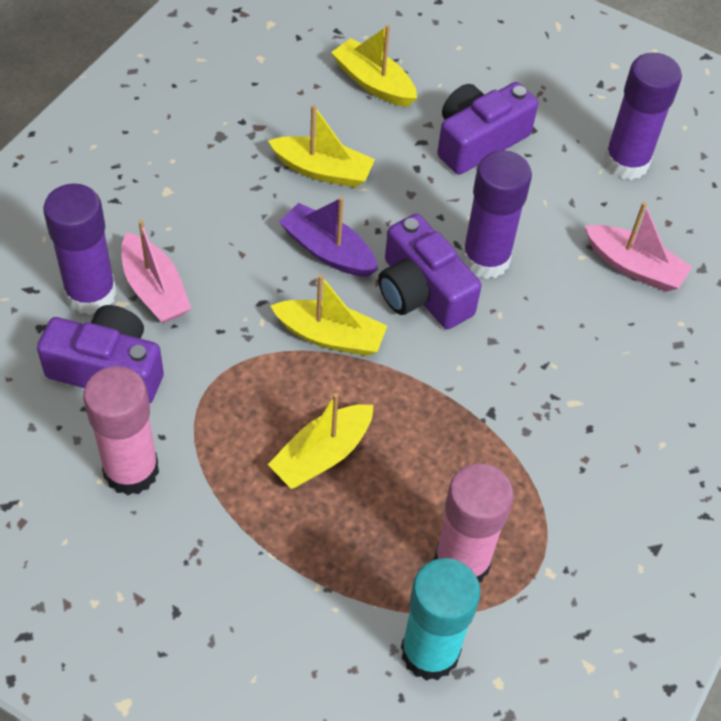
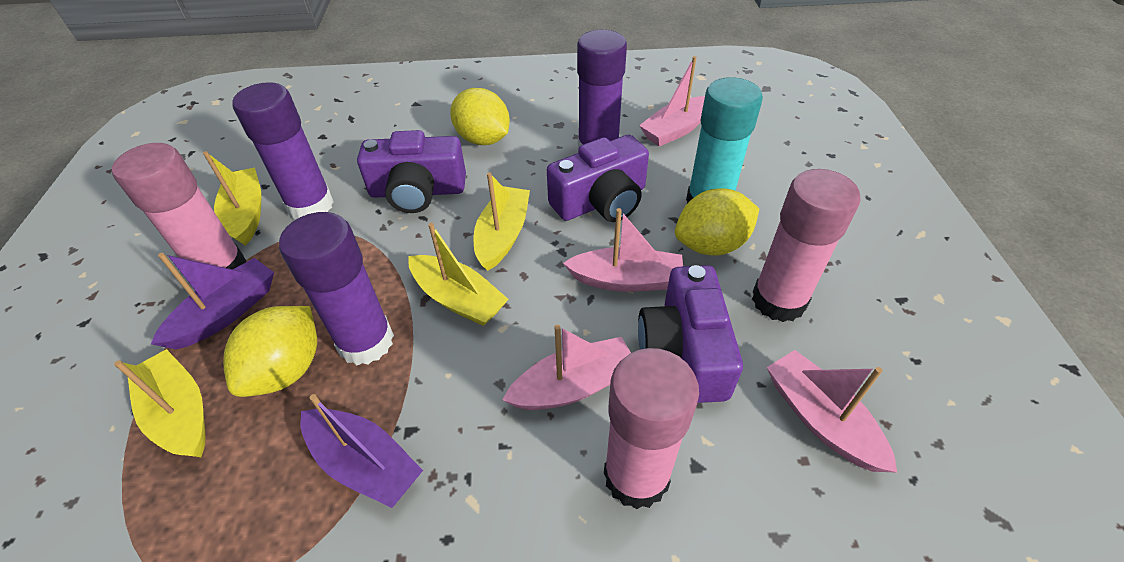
pink boat: [121,220,191,323] [585,202,692,292] = 2 -> [502,325,631,410] [563,208,683,292] [639,56,705,147] [767,350,897,473] = 4
pink glue stick: [83,366,159,495] [434,463,514,583] = 2 -> [112,143,247,269] [604,348,699,509] [752,169,861,322] = 3
purple boat: [279,197,378,277] = 1 -> [151,253,274,349] [300,394,423,508] = 2
yellow lemon: none = 0 -> [223,306,317,397] [450,88,510,145] [675,188,759,256] = 3

